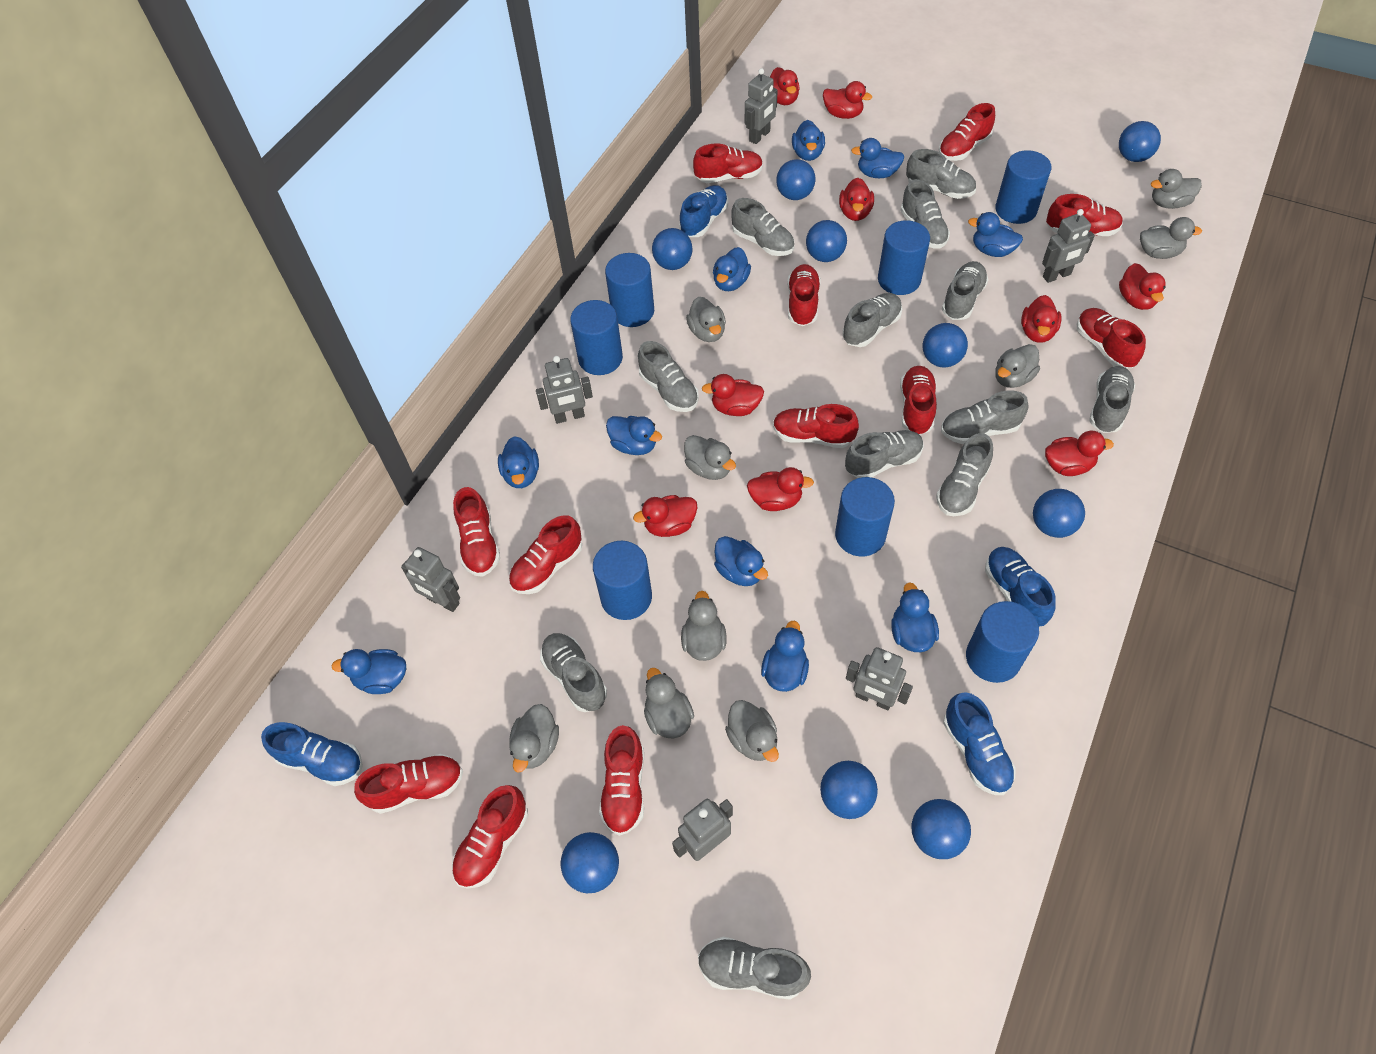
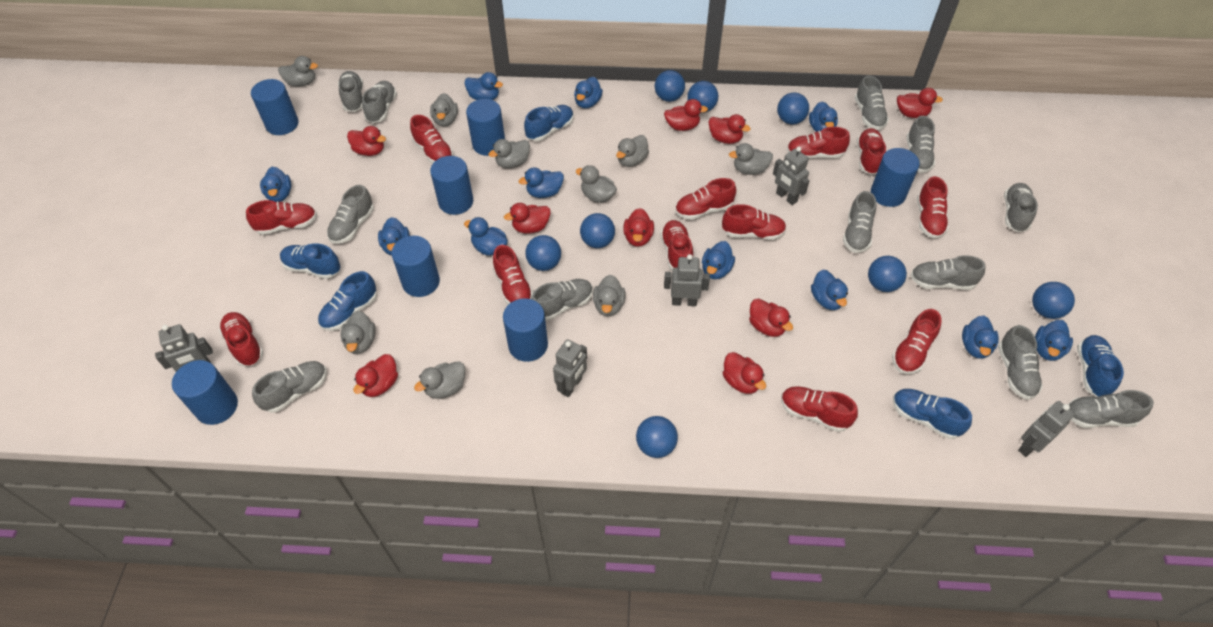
blue ball: [561,832,619,893] [652,228,693,270] [776,159,815,200] [806,220,847,262] [820,761,878,819] [912,799,971,859] [923,323,968,368] [1033,489,1085,538] [1119,121,1161,162] = 9 -> [525,235,561,271] [580,213,615,248] [636,416,678,458] [655,70,685,102] [687,81,718,113] [777,92,809,125] [868,256,907,292] [1032,282,1075,319] = 8
blue duck: [332,649,406,694] [498,436,539,488] [606,416,662,455] [713,247,751,291] [714,536,768,586] [761,621,809,692] [792,120,825,161] [851,138,904,178] [891,582,939,652] [968,212,1023,257] = 10 -> [260,167,291,202] [378,217,410,256] [464,72,503,100] [464,217,508,256] [519,168,564,198] [574,77,603,108] [702,241,735,279] [809,102,838,132] [811,270,848,310] [962,316,999,359] [1035,320,1073,361] = 11
blue shoe: [261,722,363,786] [679,185,728,237] [943,692,1016,795] [985,547,1056,627] = 4 -> [280,243,340,279] [318,271,377,331] [524,105,574,141] [893,389,972,439] [1077,335,1124,397] = 5
grey robot: [401,547,460,612] [536,356,593,424] [672,799,733,861] [745,68,778,144] [846,647,913,710] [1042,209,1095,283] = 6 -> [155,324,213,372] [553,339,587,397] [664,254,710,306] [773,147,810,205] [1018,401,1075,457] = 5

